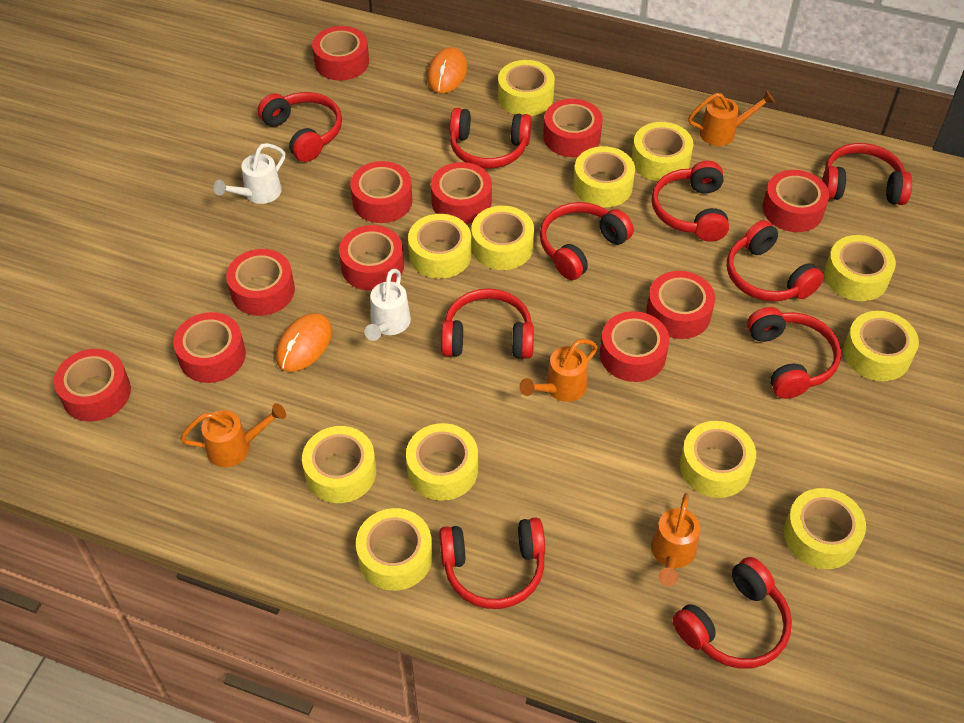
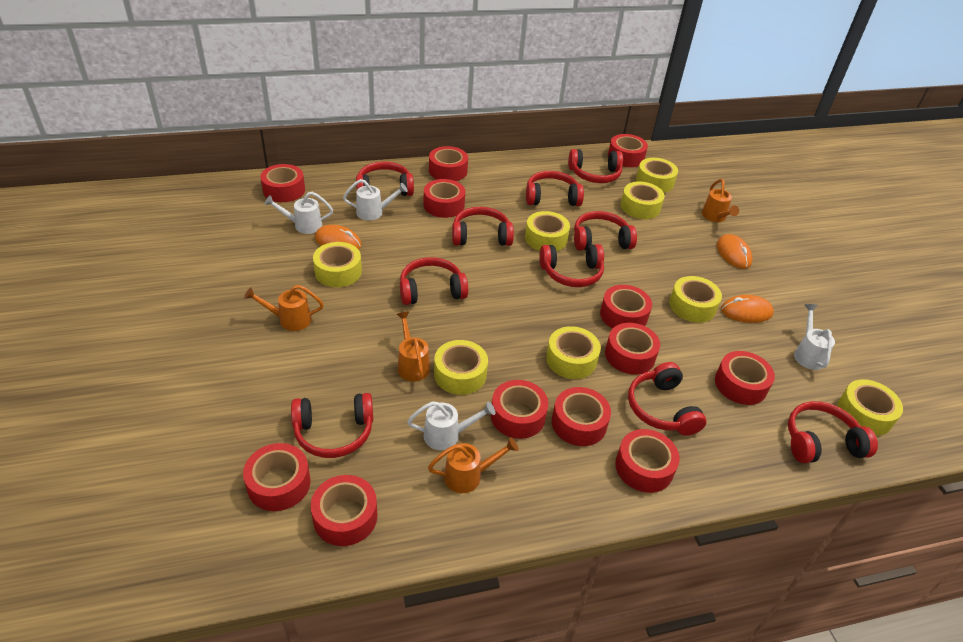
orange mouse: [276,313,332,372] [427,48,467,93] = 2 -> [315,225,362,250] [717,234,752,269] [721,295,774,323] = 3
red tape: [54,349,131,422] [173,312,246,383] [226,249,295,316] [312,26,369,80] [339,225,404,291] [350,161,412,223] [431,162,492,224] [543,99,603,157] [600,311,669,382] [646,271,715,339] [762,170,829,232] = 11 -> [243,443,310,511] [260,164,305,202] [311,475,378,546] [424,179,465,218] [429,146,468,181] [491,380,548,439] [552,387,611,446] [600,285,652,329] [605,323,660,375] [608,134,648,167] [615,429,680,493] [715,351,775,405] = 12
white watering can: [213,143,285,204] [364,269,411,341] = 2 -> [264,192,333,234] [343,179,408,221] [407,401,495,450] [794,304,835,370] = 4
yellow tape: [302,426,376,503] [356,508,433,591] [406,423,478,501] [408,214,471,279] [471,206,534,270] [498,60,555,116] [573,146,635,208] [631,122,693,181] [680,421,756,498] [784,488,866,569] [824,235,896,301] [843,311,919,381] = 12 -> [313,242,362,287] [434,340,488,395] [525,211,570,251] [546,326,601,379] [621,182,665,219] [636,158,678,193] [669,276,722,323] [837,379,903,436] = 8

